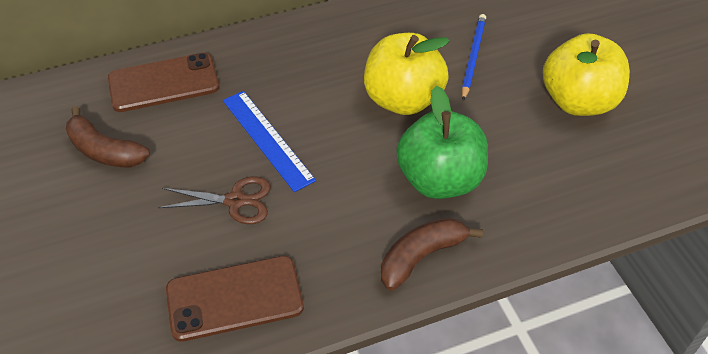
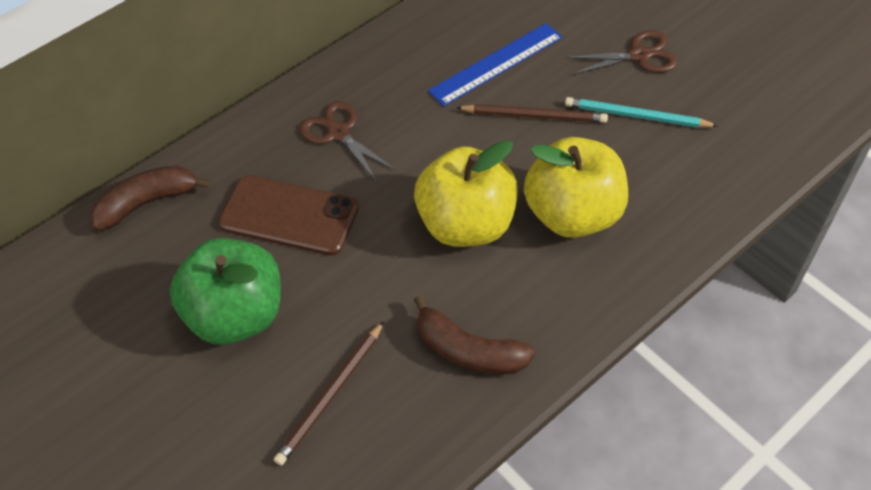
blue pencil: [462,14,486,100] = 1 -> none = 0
brown pencil: none = 0 -> [274,321,384,466] [456,104,608,123] = 2
brown phone: [108,53,219,112] [166,256,304,342] = 2 -> [218,175,359,255] = 1
brown scissors: [158,176,271,224] = 1 -> [300,101,397,182] [565,30,678,75] = 2
turquoise pencil: none = 0 -> [565,97,718,128] = 1

